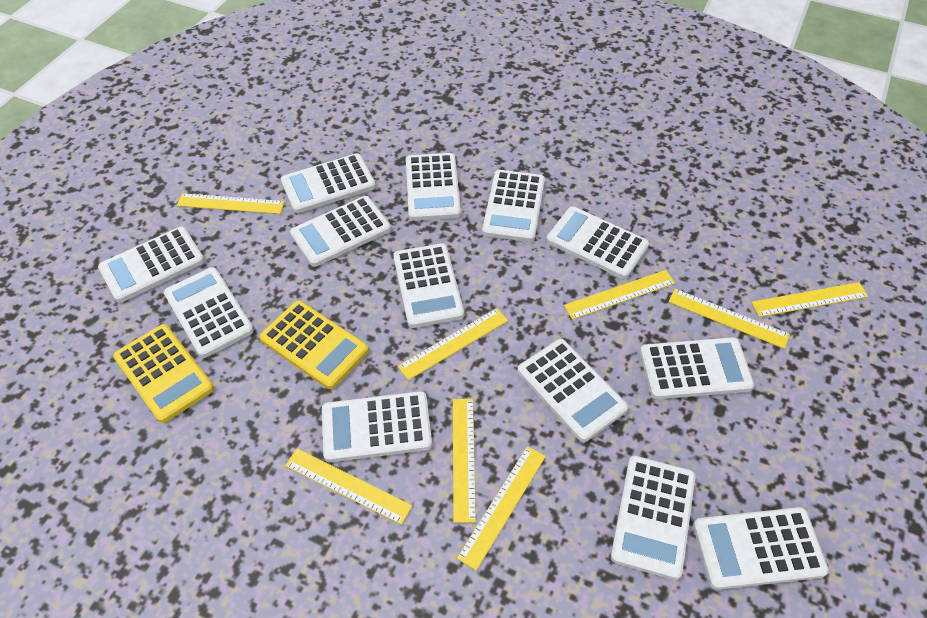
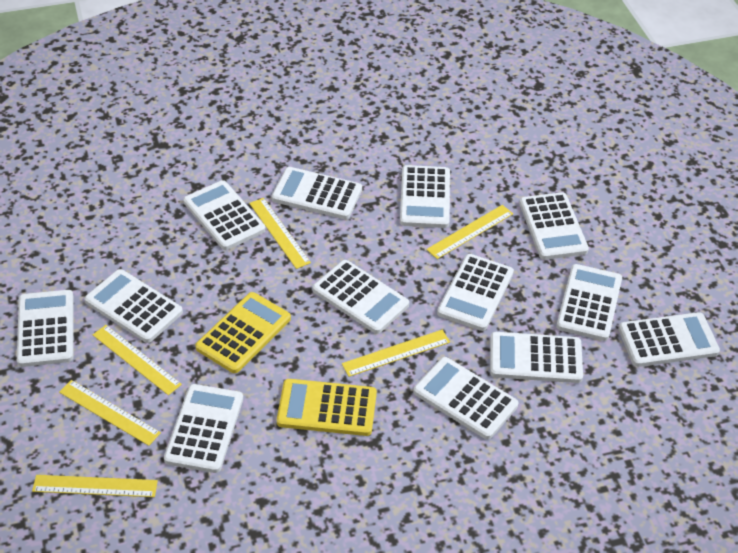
yellow ruler: [177,193,285,214] [285,448,412,525] [398,308,508,380] [453,399,476,523] [457,446,546,571] [564,270,675,320] [669,289,790,349] [751,282,868,317] = 8 -> [32,475,158,497] [59,380,161,446] [93,325,182,395] [249,198,311,269] [342,330,450,377] [426,205,513,259] = 6

